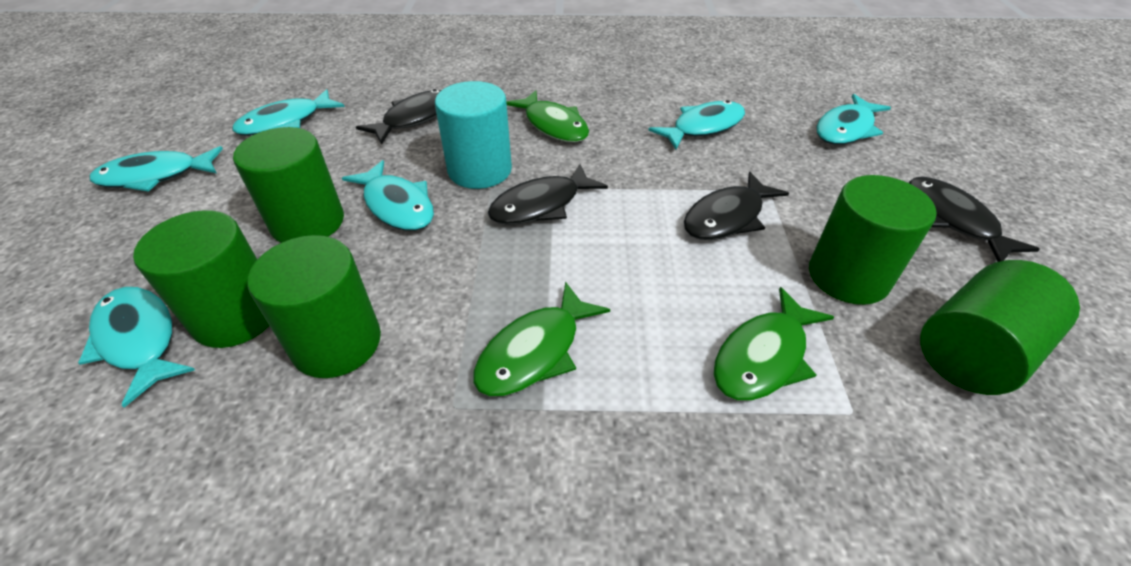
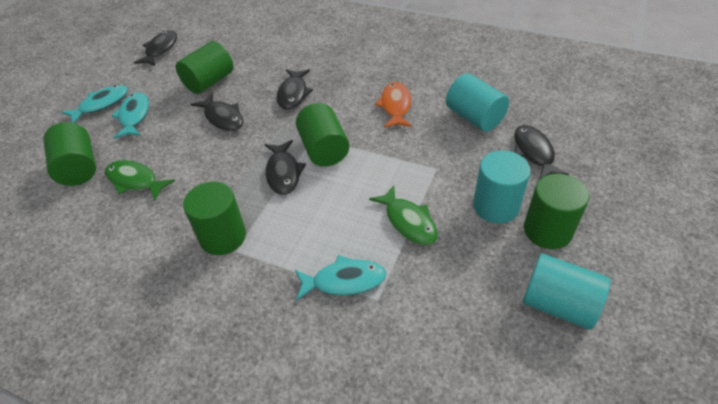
black fish: [356,89,441,145] [488,164,608,225] [684,172,789,240] [909,177,1040,262] = 4 -> [134,30,177,66] [191,93,244,131] [265,140,306,195] [277,69,313,110] [514,125,569,179] = 5
green fish: [473,282,610,396] [506,90,589,142] [713,287,834,401] = 3 -> [105,160,175,200] [369,185,438,245] = 2
orange fish: none = 0 -> [375,82,412,128] = 1
turquoise cylinder: [435,81,512,189] = 1 -> [446,74,509,132] [473,150,531,224] [523,254,610,330] = 3
turquoise fish: [78,287,195,408] [89,146,223,192] [232,89,345,136] [342,160,434,231] [648,100,745,149] [816,94,891,145] = 6 -> [61,85,128,123] [111,92,149,139] [295,255,386,301] = 3

